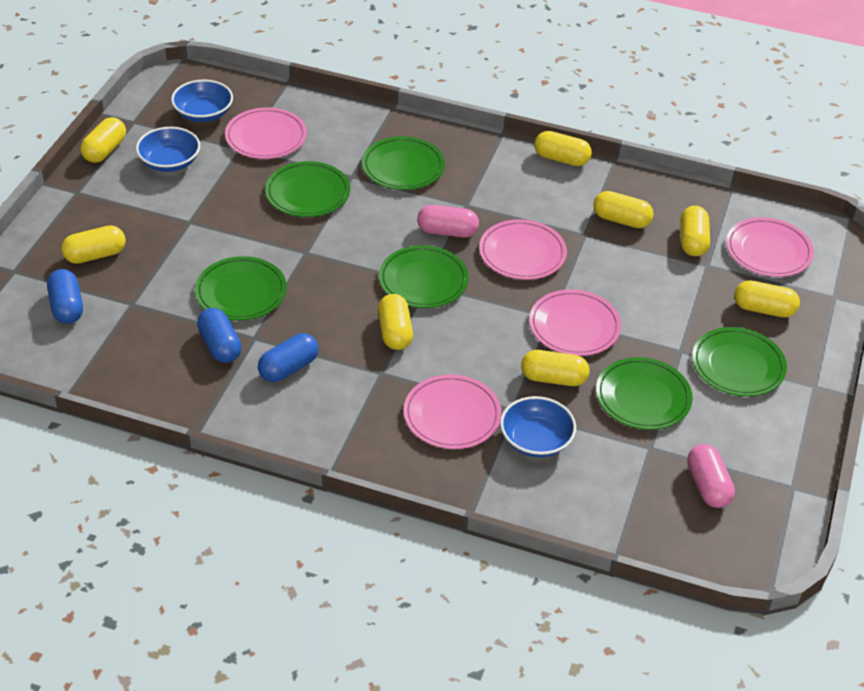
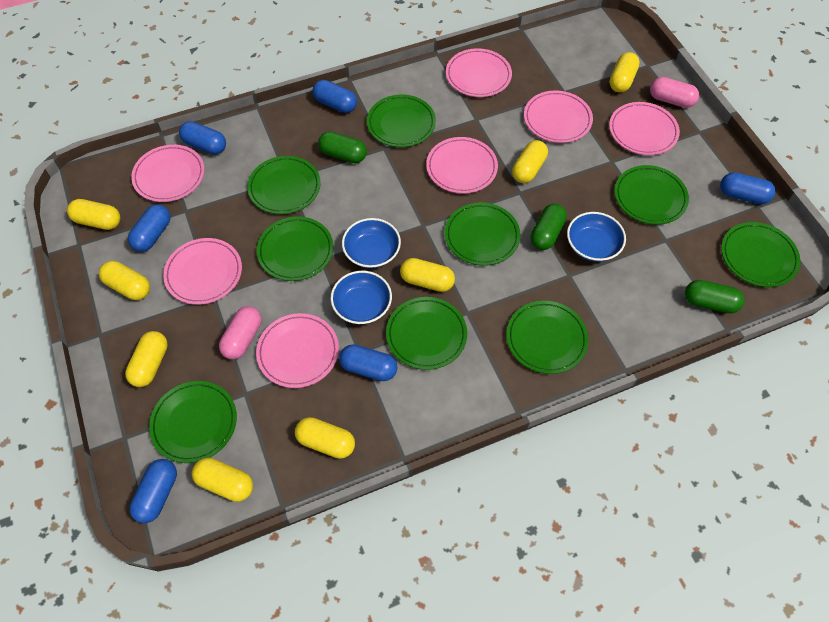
blue capsule: [47,269,83,324] [197,308,242,363] [258,333,319,382] = 3 -> [128,204,171,252] [129,459,177,523] [179,121,226,154] [312,80,357,113] [339,344,398,381] [720,172,776,204] = 6
green capsule: none = 0 -> [318,131,367,163] [531,203,567,250] [685,280,745,313] = 3
green plate: [195,256,287,321] [265,161,350,217] [362,136,445,190] [379,245,469,308] [596,357,693,430] [692,327,787,397] = 6 -> [149,381,237,463] [247,156,321,214] [257,217,333,281] [367,95,436,147] [386,297,467,370] [445,202,520,266] [507,301,589,374] [614,165,689,225] [721,222,800,287] = 9
pink plate: [225,107,307,159] [403,374,502,449] [479,219,567,280] [529,289,621,356] [726,217,814,277] = 5 -> [131,145,205,202] [163,238,242,305] [256,313,339,388] [426,137,498,194] [446,48,512,97] [524,90,593,143] [609,102,680,155] = 7

